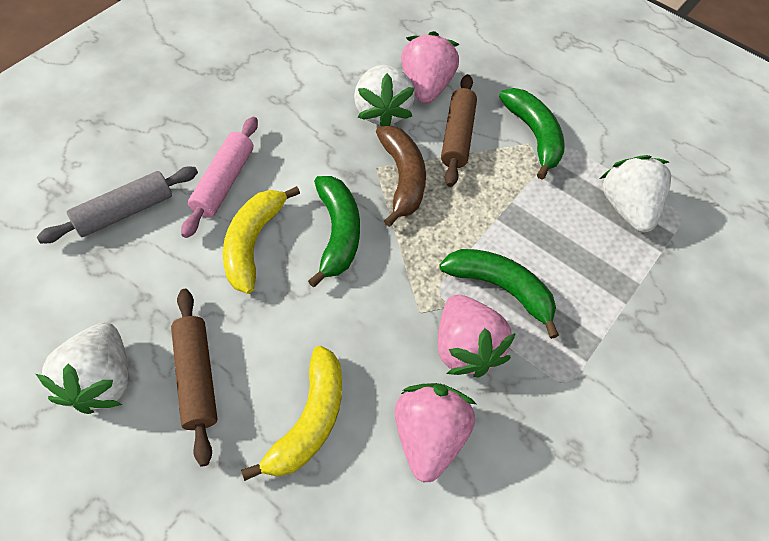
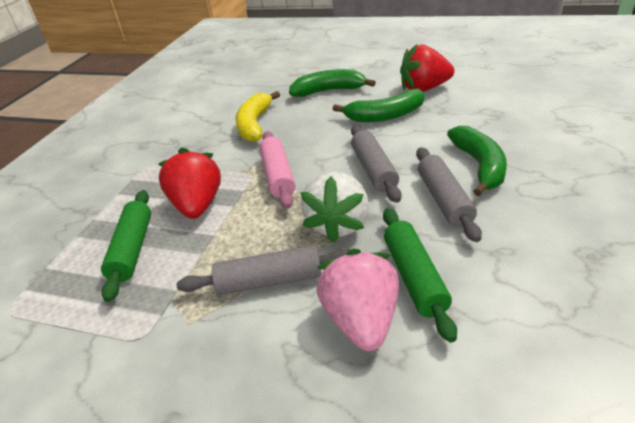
brown banana: [376,126,426,227] = 1 -> none = 0
brown rolling pin: [171,289,218,467] [441,74,477,187] = 2 -> none = 0
green rolling pin: none = 0 -> [101,190,151,302] [383,208,457,343] = 2
grey rolling pin: [37,166,198,243] = 1 -> [176,245,351,295] [351,125,402,203] [416,147,482,242] = 3
pink strawberry: [395,383,476,482] [401,31,459,104] [438,295,516,377] = 3 -> [317,248,399,351] = 1
red strawberry: none = 0 -> [158,147,221,219] [400,44,454,92] = 2
white strawberry: [36,323,129,414] [354,65,415,127] [600,155,671,233] = 3 -> [300,171,369,243] = 1
yellow banana: [223,186,300,294] [241,346,342,481] = 2 -> [235,91,280,142] = 1

